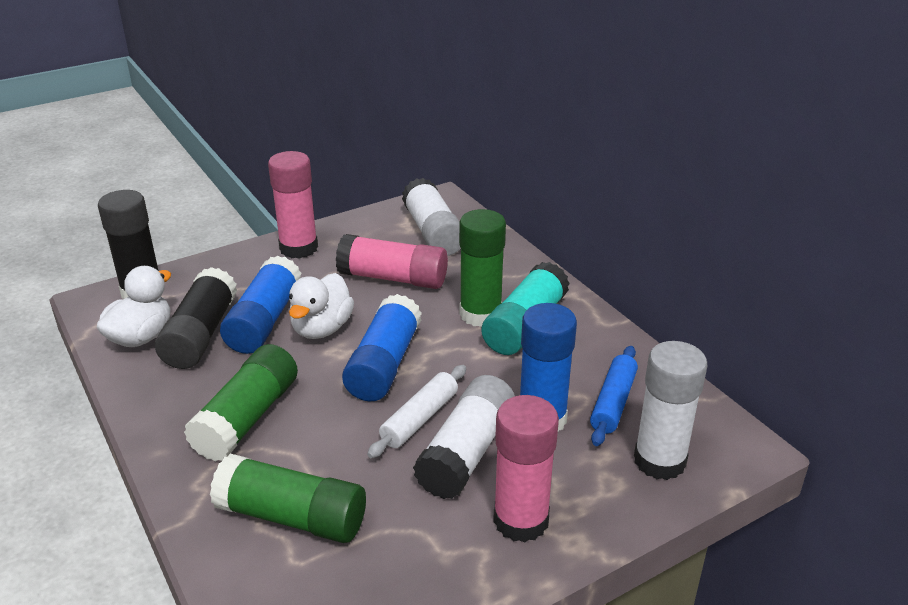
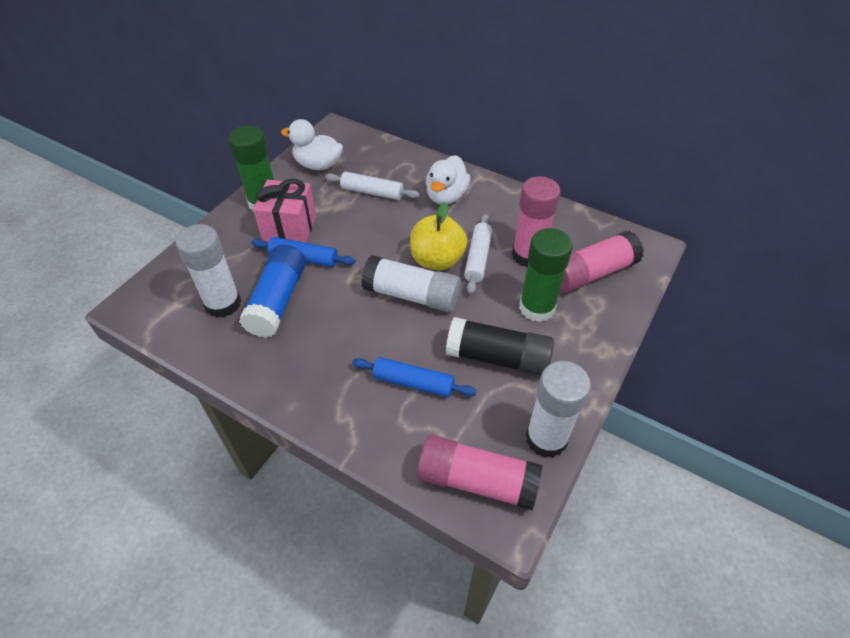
black glue stick: [98,190,158,299] [155,267,237,369] = 2 -> [446,317,554,376] = 1
blue glue stick: [220,255,302,354] [342,294,422,401] [520,303,577,431] = 3 -> [239,244,306,338] = 1
blue rolling pin: [590,346,638,446] = 1 -> [251,237,355,267] [352,357,477,397] = 2
green glue stick: [184,344,298,462] [210,454,366,543] [459,209,506,327] = 3 -> [228,125,274,211] [519,228,573,322] = 2
pink gift: none = 0 -> [253,179,316,243] = 1
turquoise glue stick: [482,262,570,355] = 1 -> none = 0
white rolling pin: [367,365,466,458] = 1 -> [325,172,420,200] [464,214,492,294] = 2
yellow apple: none = 0 -> [410,202,467,270] = 1

